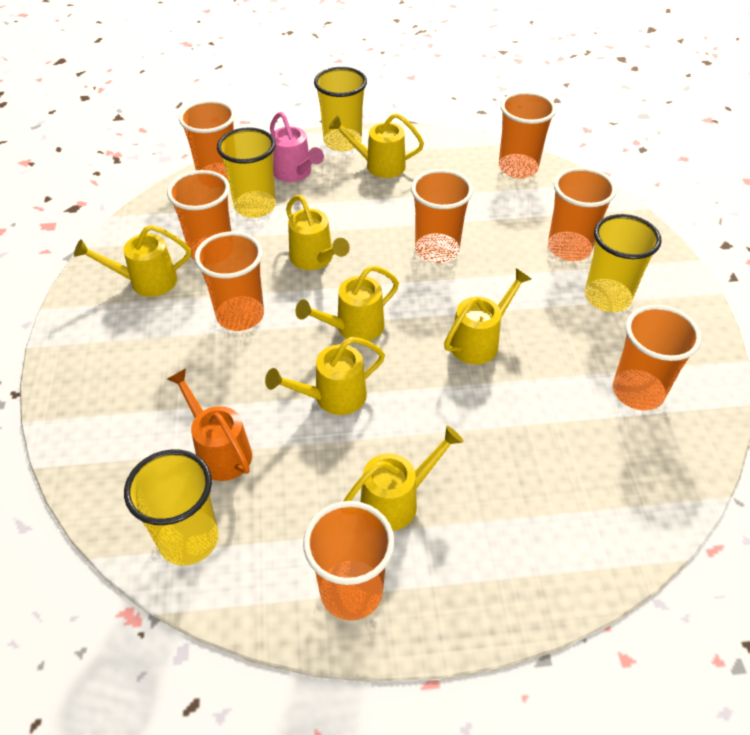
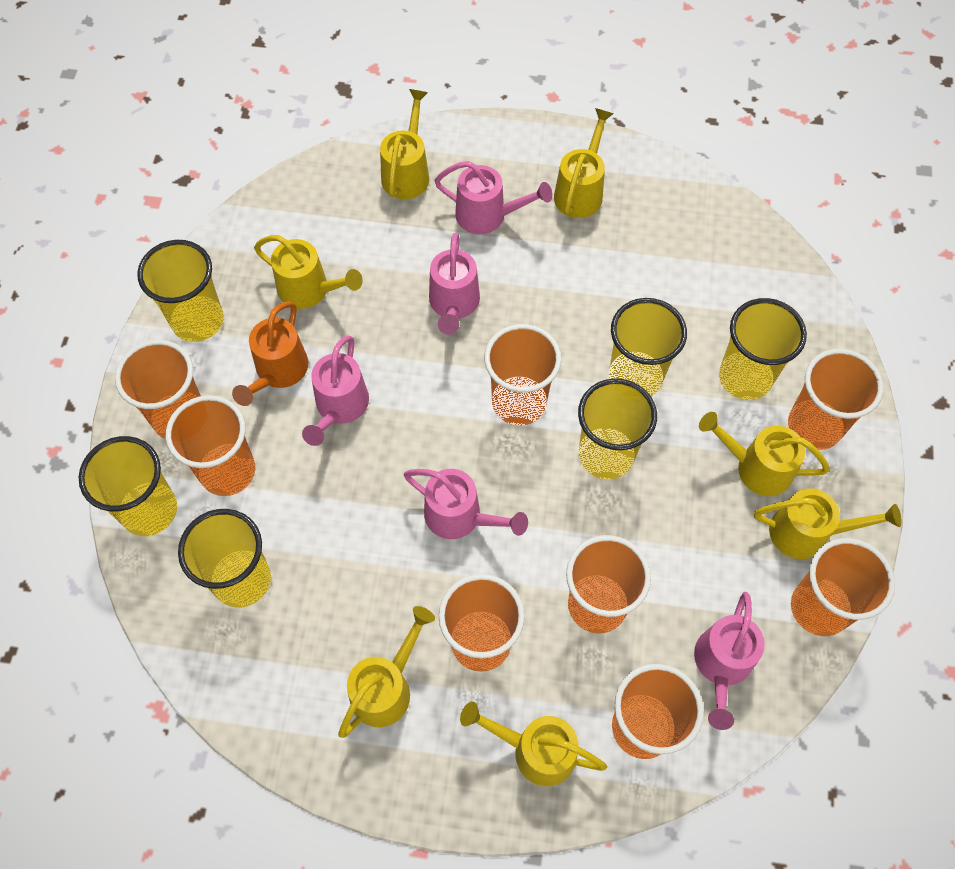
pink watering can: [270,112,324,182] = 1 -> [302,335,369,446] [404,469,528,539] [429,233,480,335] [434,161,552,234] [694,592,765,730] = 5
yellow cup: [124,449,219,566] [217,127,276,218] [314,67,367,151] [585,214,661,312] = 4 -> [79,436,177,536] [137,240,224,342] [178,509,271,608] [578,378,657,479] [609,298,687,396] [719,298,807,400] = 6

